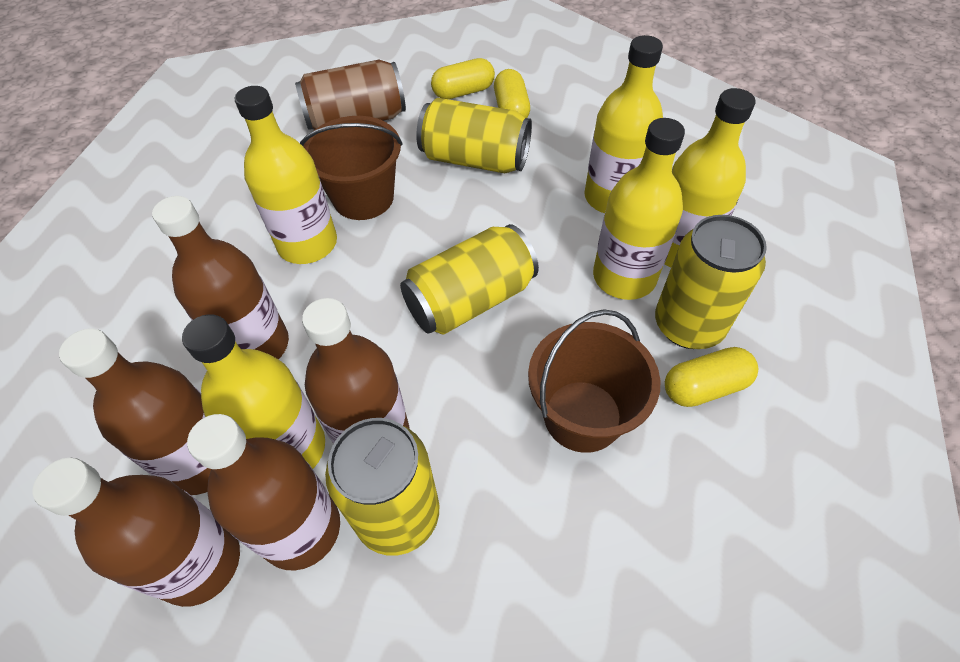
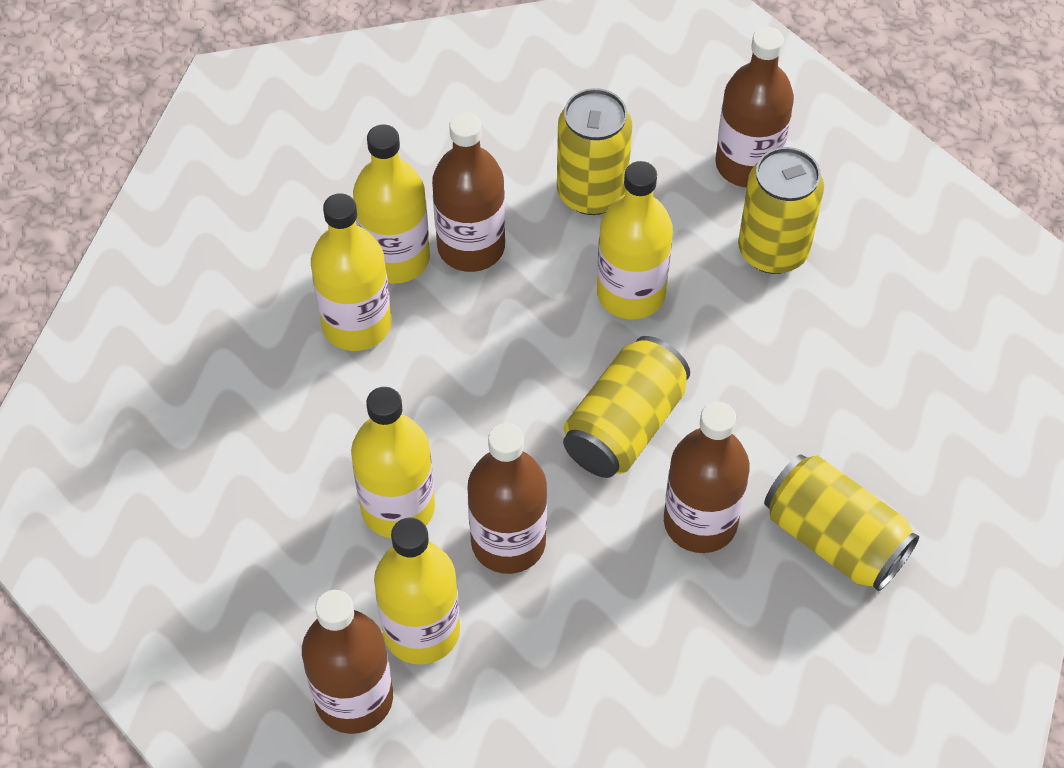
brown bucket: [300,116,403,220] [528,309,661,453] = 2 -> none = 0
brown can: [295,60,406,130] = 1 -> none = 0
yellow capsule: [431,58,495,99] [494,69,530,118] [665,347,758,407] = 3 -> none = 0

